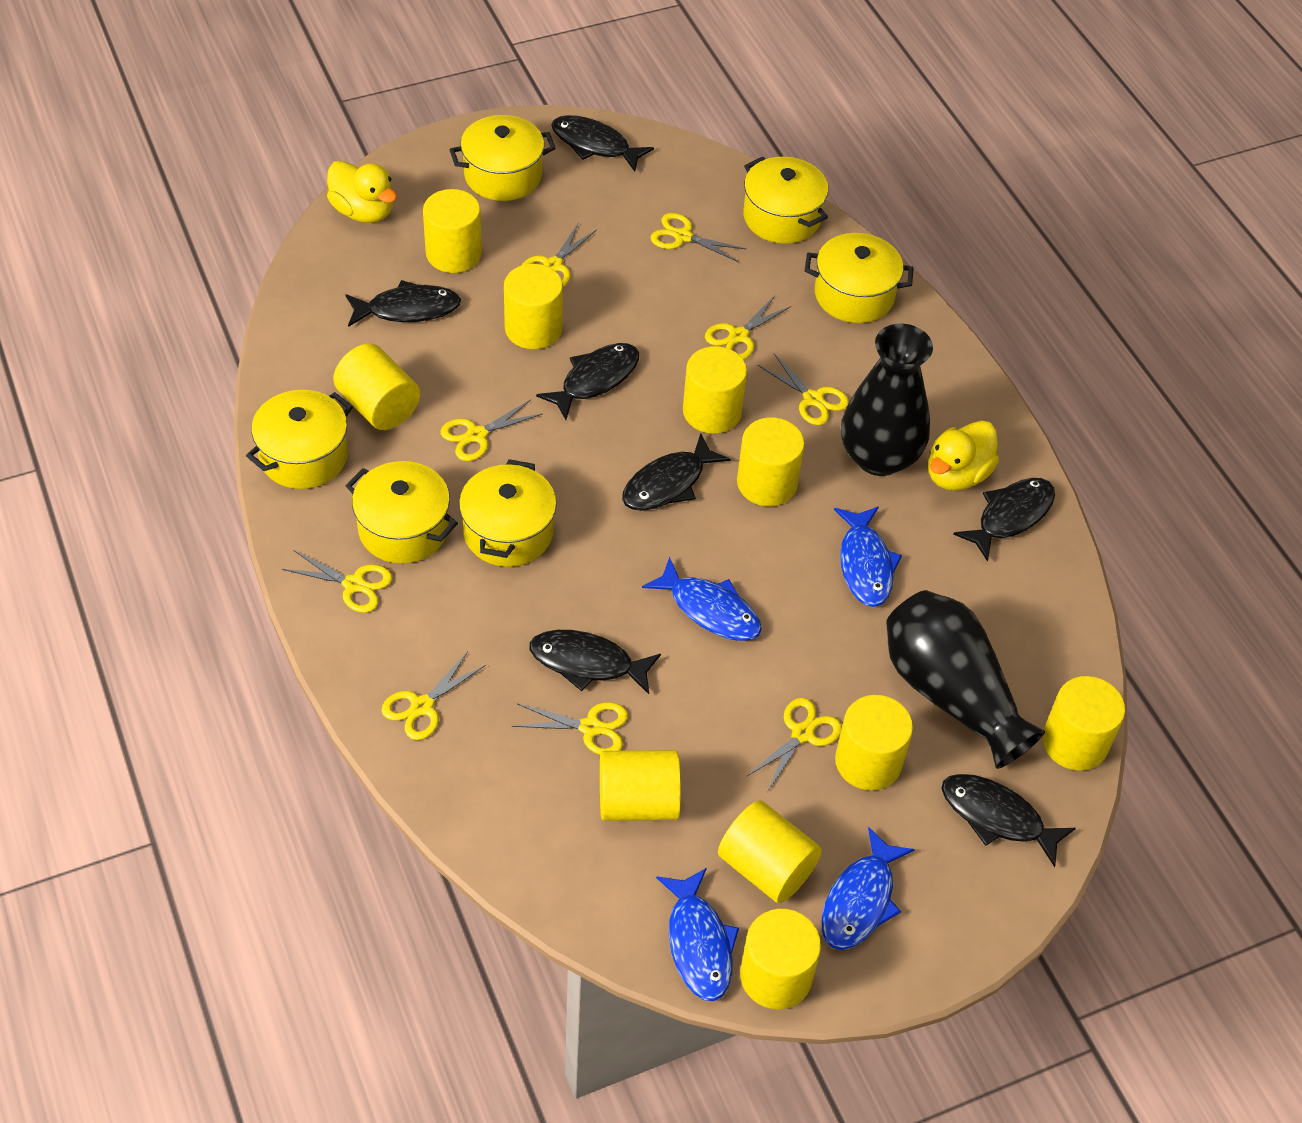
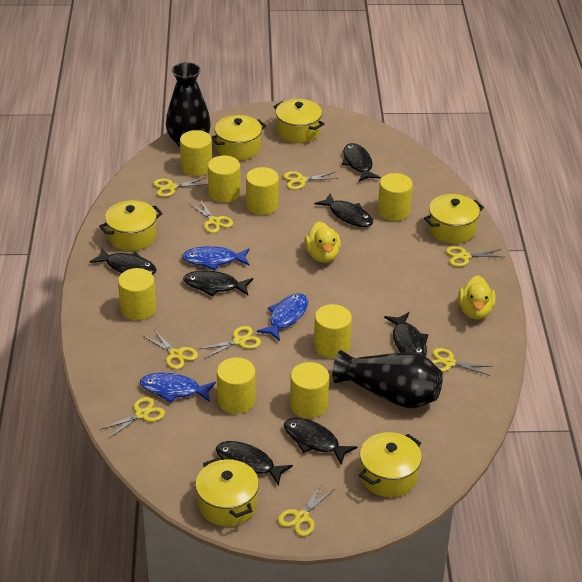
blue fish: [642,557,762,641] [656,868,739,1001] [821,827,915,950] [834,506,902,607] = 4 -> [140,373,216,403] [182,246,249,270] [257,293,308,341] = 3
yellow cylinder: [333,343,420,430] [423,189,482,273] [504,264,563,349] [600,750,681,821] [683,346,747,434] [718,800,822,903] [737,417,805,506] [740,909,821,1009] [835,695,913,790] [1042,676,1125,771] = 10 -> [118,268,156,320] [180,130,212,176] [208,155,241,203] [217,357,256,414] [246,167,279,215] [290,362,329,418] [314,304,352,358] [378,173,413,221] = 8

